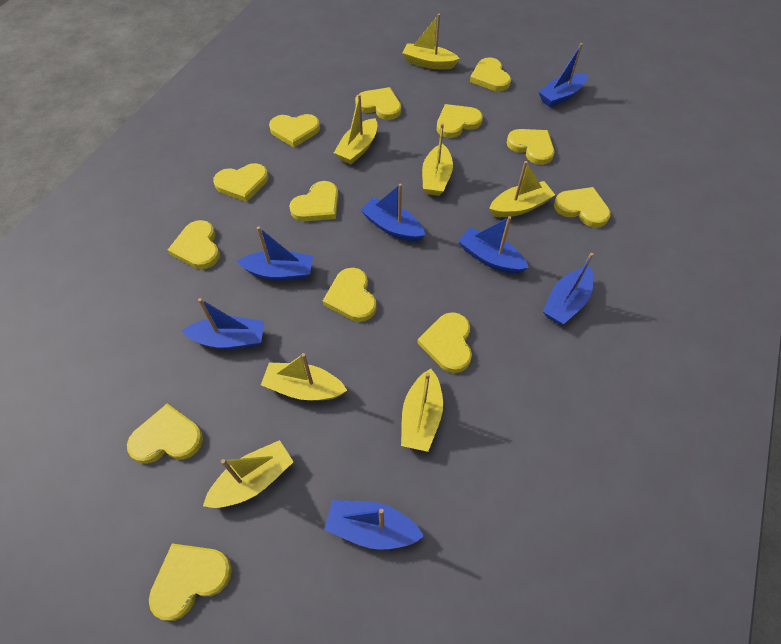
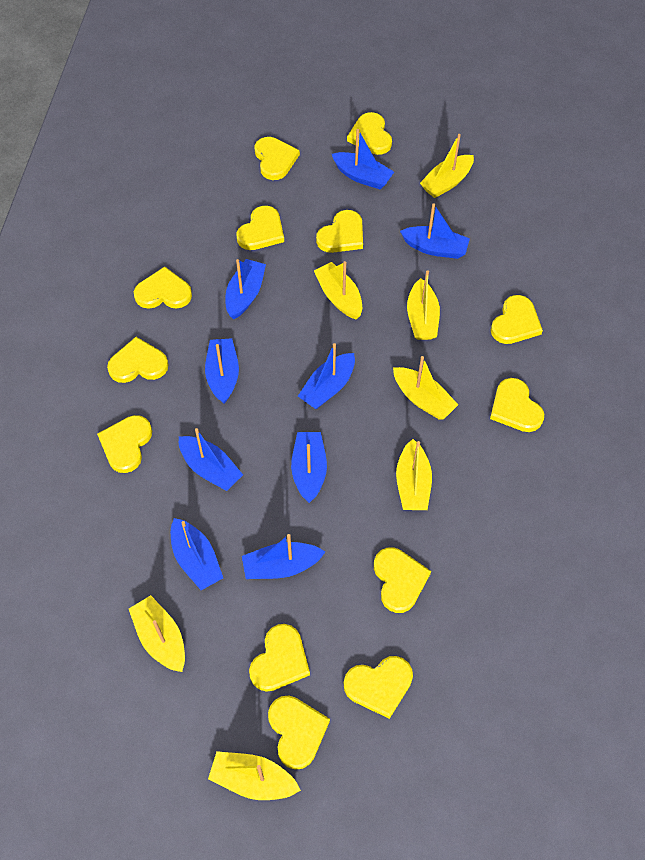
blue boat: [182,298,264,349] [237,226,313,281] [324,500,424,550] [361,183,425,242] [458,216,529,274] [539,43,587,107] [543,253,594,325] = 7 -> [171,518,223,590] [179,428,243,491] [205,338,239,404] [225,259,266,319] [242,534,325,579] [291,432,327,503] [298,343,355,409] [332,129,394,189] [400,203,470,259] = 9

